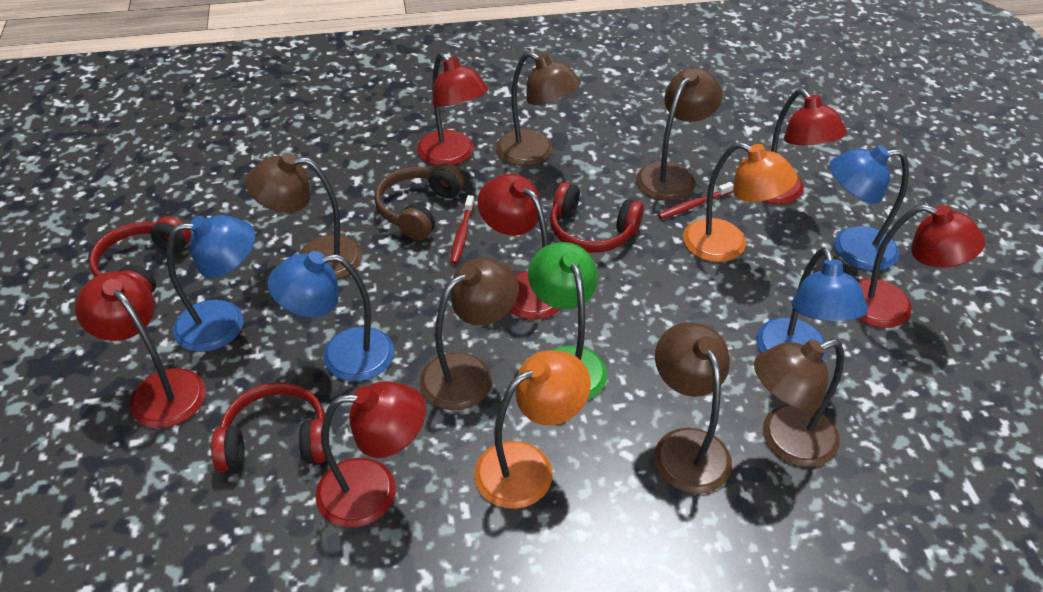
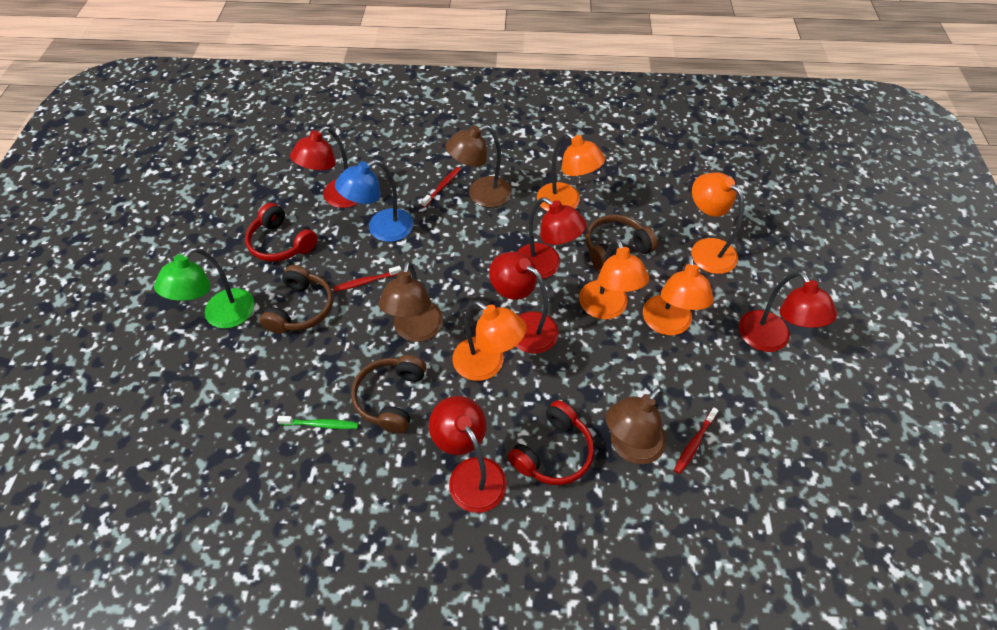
blue lamp: [167,215,255,352] [267,251,394,381] [756,247,868,360] [830,145,909,271] = 4 -> [335,159,414,242] = 1
brown headphones: [374,163,464,240] = 1 -> [260,265,333,334] [351,355,426,434] [586,214,658,271] = 3
brown lamp: [245,153,362,279] [419,258,519,410] [496,51,581,166] [636,68,723,201] [654,322,732,494] [754,339,844,467] = 6 -> [379,261,443,342] [445,125,512,207] [606,387,666,464] = 3
green toothbrush: none = 0 -> [277,416,358,429] = 1
orange lamp: [474,350,591,509] [683,142,797,262] = 2 -> [452,301,527,381] [537,132,605,211] [579,238,649,319] [643,254,714,335] [691,172,744,274] = 5
red headphones: [89,216,191,293] [211,383,327,472] [550,182,644,253] = 3 -> [245,203,318,262] [507,400,594,485] = 2
red lamp: [75,272,206,428] [315,381,426,528] [417,52,488,166] [477,174,560,320] [764,89,847,204] [857,205,985,328] = 6 -> [290,126,358,208] [429,396,507,513] [489,252,559,354] [517,197,587,279] [739,271,837,352] = 5
red toothbrush: [450,195,474,264] [658,182,734,219] = 2 -> [333,266,402,292] [421,167,461,207] [674,407,719,474] = 3

